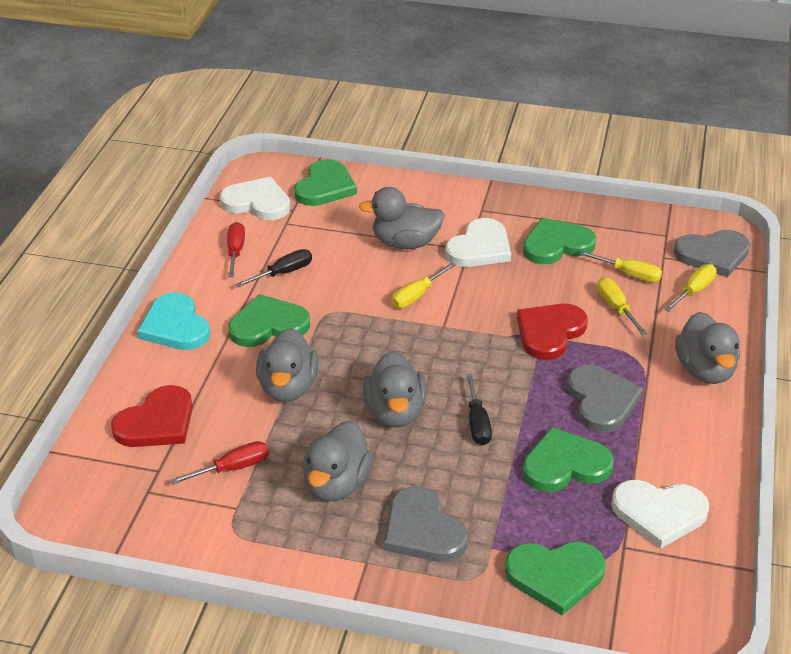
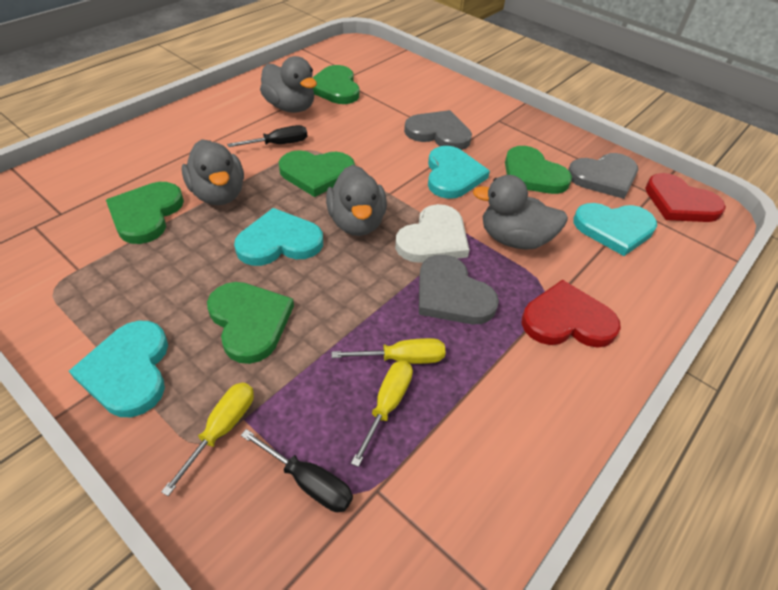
grey duck: [256,328,319,402] [302,421,373,501] [359,187,445,249] [363,351,427,428] [675,312,740,384] = 5 -> [182,139,244,205] [260,56,317,113] [326,165,387,236] [473,175,568,250] = 4
red screwdriver: [170,441,269,485] [227,222,245,277] = 2 -> none = 0
turquoise heart: [137,292,210,350] = 1 -> [69,321,168,417] [234,208,323,266] [428,146,490,199] [574,203,657,256] = 4
white heart: [219,177,290,220] [445,218,511,267] [611,480,710,549] = 3 -> [395,204,469,263] = 1
yellow screwdriver: [392,263,455,308] [579,251,662,282] [597,277,647,335] [664,264,717,312] = 4 -> [161,383,254,496] [332,338,446,364] [351,361,413,467] = 3

